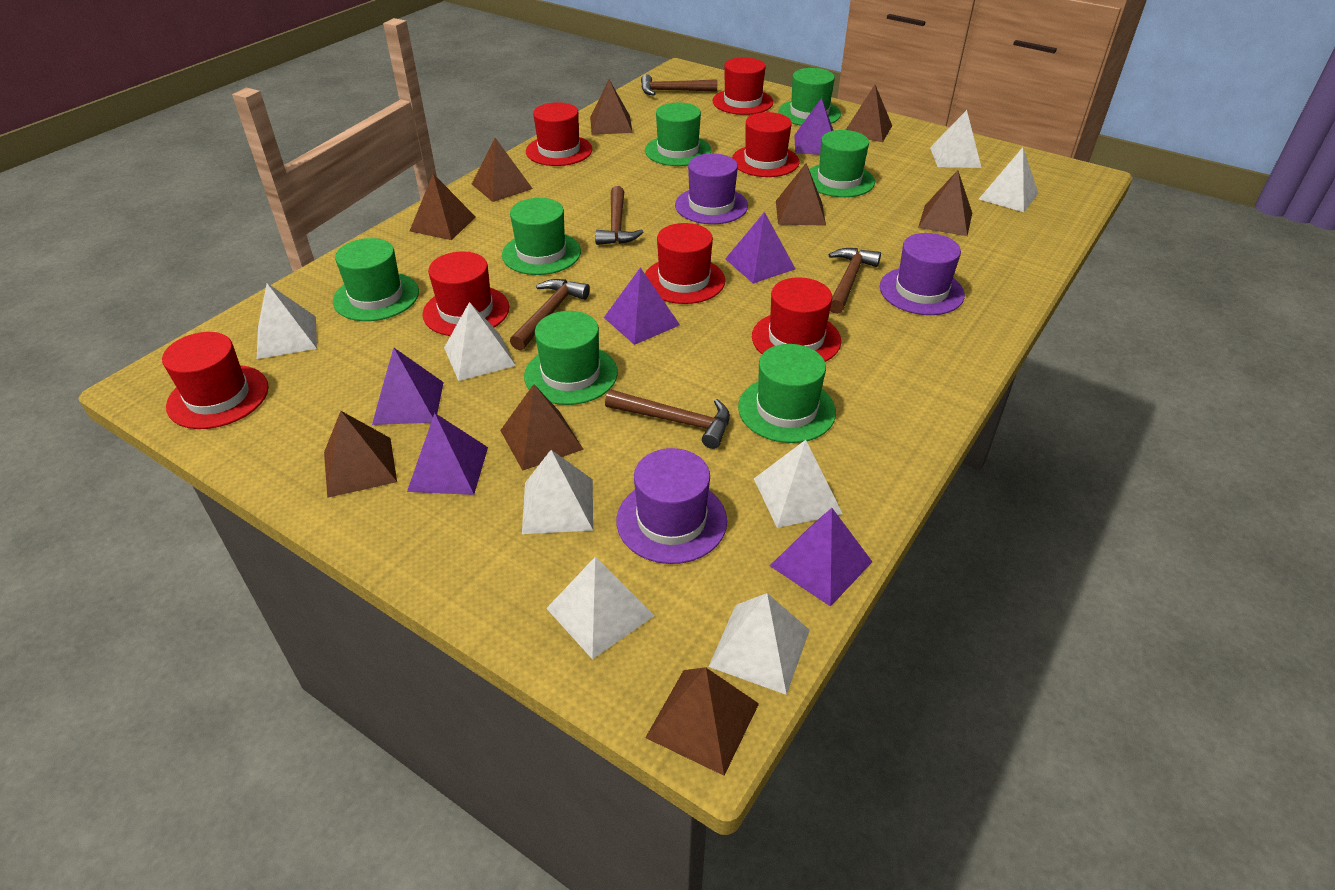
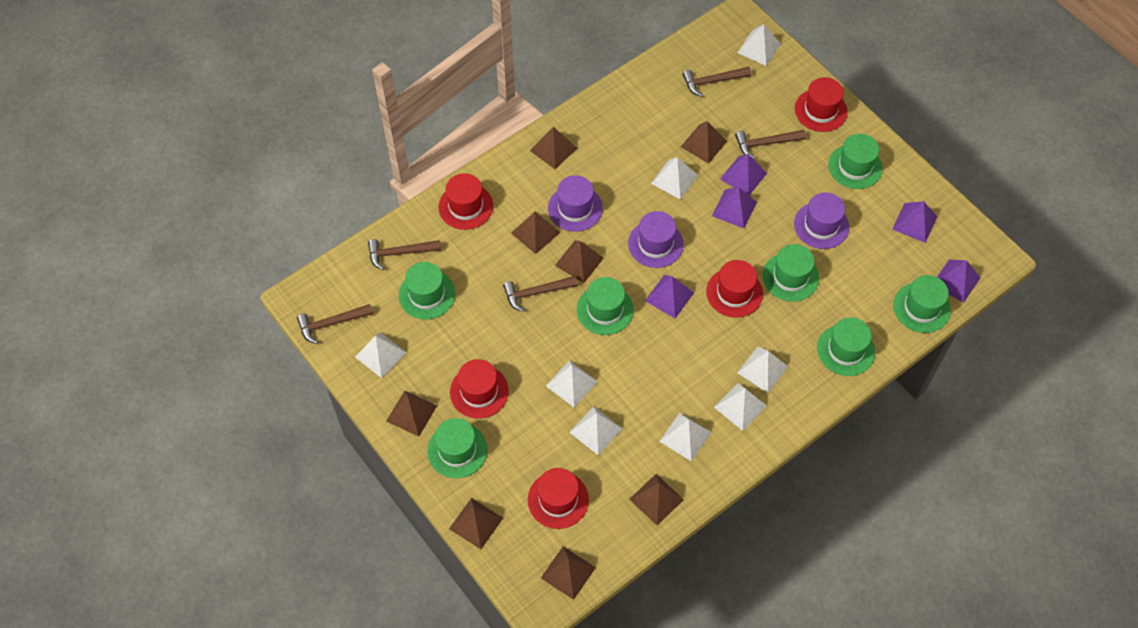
brown pyramid: [324,411,397,498] [410,174,476,240] [472,138,533,202] [500,384,584,471] [590,80,633,135] [645,667,759,776] [776,163,826,226] [846,85,892,142] [918,170,972,236] = 9 -> [386,391,437,437] [449,498,503,549] [511,212,560,254] [530,127,577,169] [541,547,596,600] [555,241,604,283] [629,474,684,525] [681,121,727,164] = 8
purple pyramid: [372,348,444,425] [407,413,488,495] [604,267,680,345] [725,212,795,284] [770,508,872,607] [794,98,834,155] = 6 -> [645,275,694,318] [712,187,757,229] [720,154,767,195] [892,201,937,243] [937,259,981,303] = 5
red hat: [162,332,268,429] [422,251,509,336] [526,102,593,166] [645,223,725,304] [713,57,773,115] [732,112,800,177] [752,277,841,362] = 7 -> [439,174,493,230] [450,359,509,419] [528,468,589,529] [706,260,763,318] [795,77,847,132] = 5

